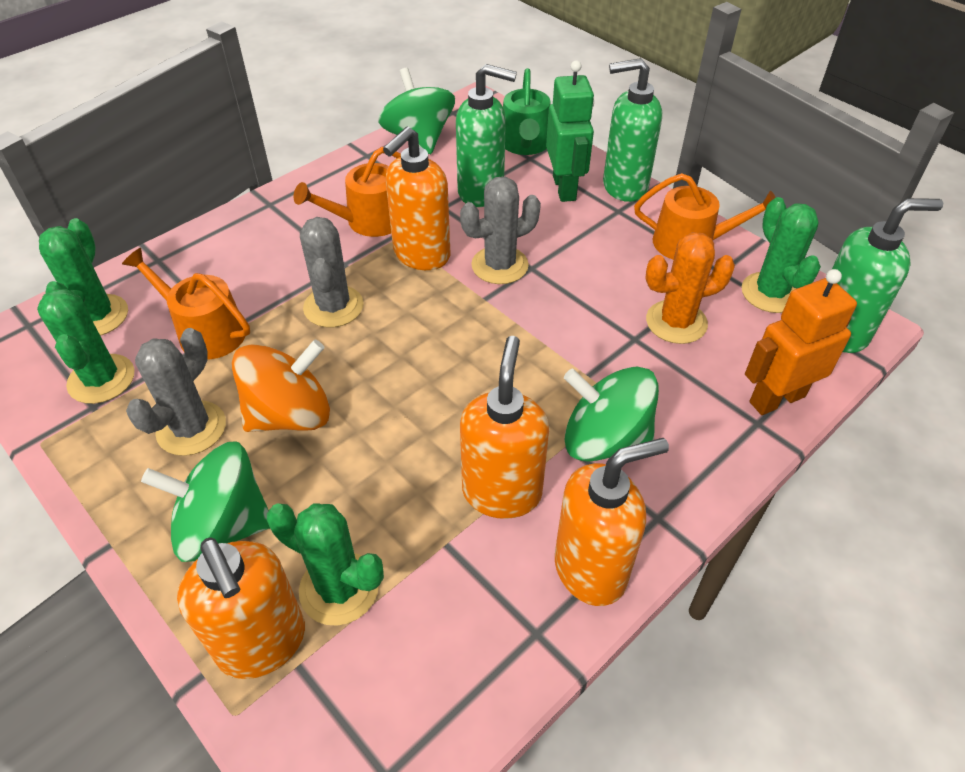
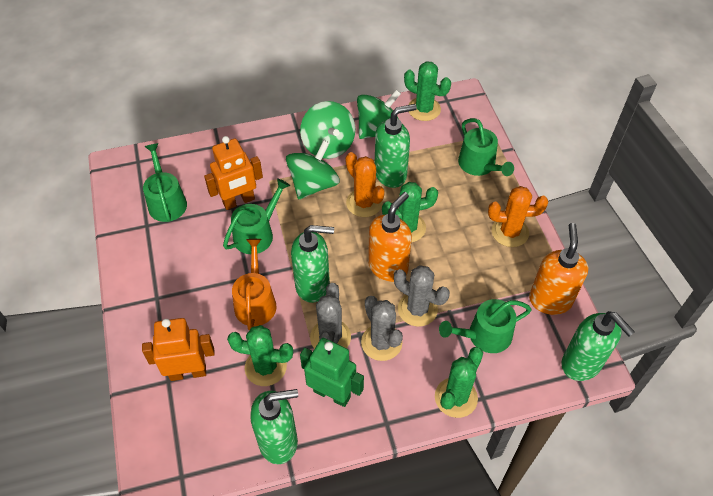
green soap dispenser: [456,64,517,207] [603,58,662,202] [832,198,943,353] = 3 -> [250,389,298,464] [291,225,334,303] [375,104,417,188] [561,311,635,381] = 4
green watering can: [503,68,550,155] = 1 -> [143,143,187,222] [223,178,290,254] [439,299,532,353] [458,118,514,176] = 4
orange cactus: [645,232,735,344] = 1 -> [345,152,385,217] [488,186,548,247] = 2
orange robot: [745,269,857,415] = 1 -> [142,318,215,381] [204,136,263,210] = 2
orange soap dispenser: [177,537,305,679] [383,127,450,270] [460,336,549,519] [555,438,669,606] = 4 -> [368,192,412,282] [529,223,588,315] = 2
orange spinning top: [232,339,330,432] = 1 -> none = 0
orange watering can: [122,248,250,359] [294,147,401,237] [634,173,776,260] = 3 -> [232,239,277,331] = 1

